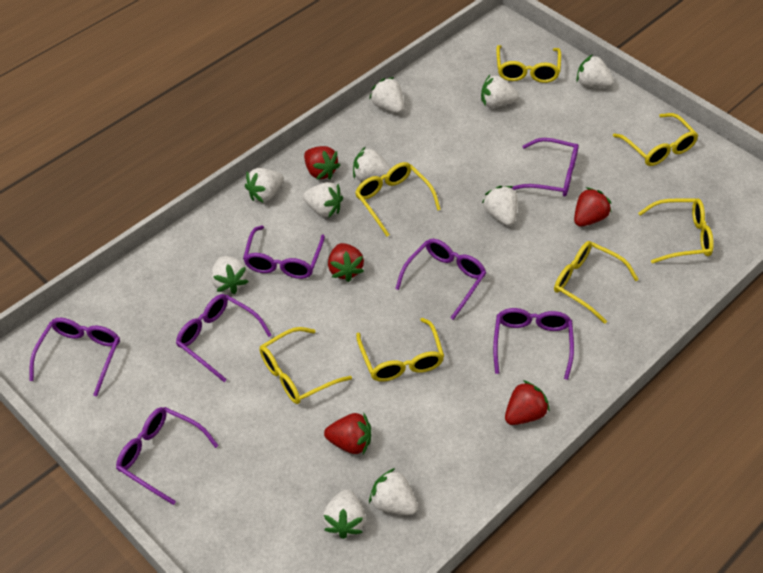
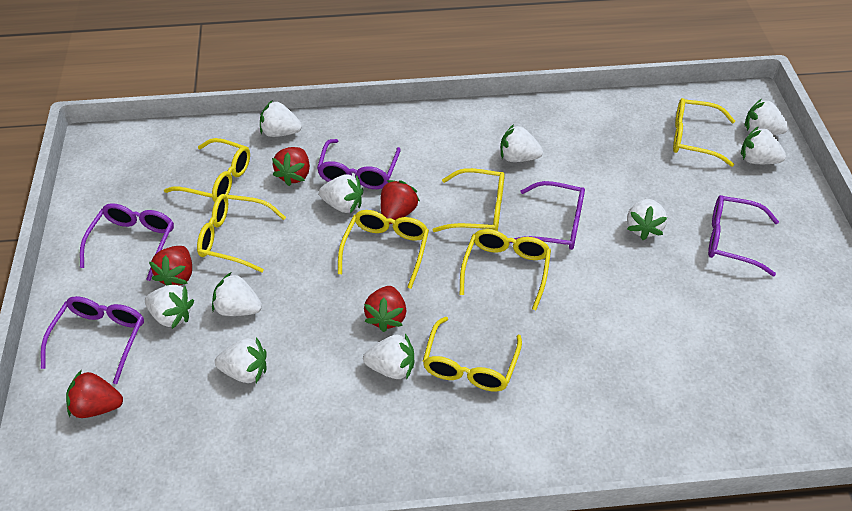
purple glasses: [29,318,120,396] [116,407,219,505] [176,294,272,382] [243,225,325,279] [395,239,487,320] [493,308,574,380] [511,138,579,197] = 7 -> [41,296,144,384] [80,203,174,281] [317,139,401,189] [509,181,585,250] [708,195,779,276] = 5

